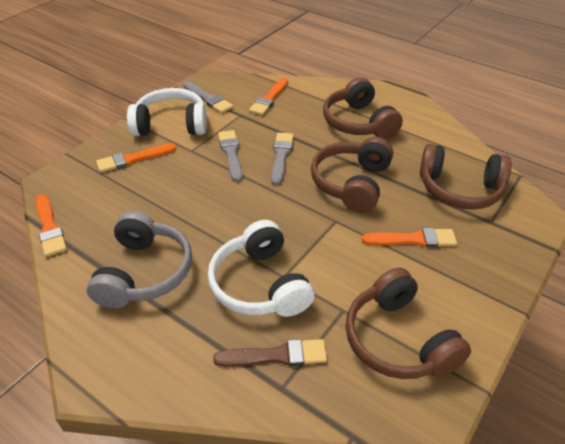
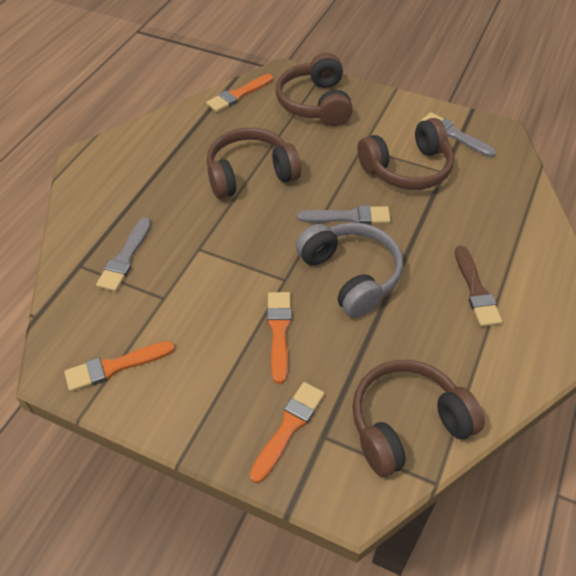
white headphones: [127,88,207,136] [208,220,315,317] = 2 -> none = 0

